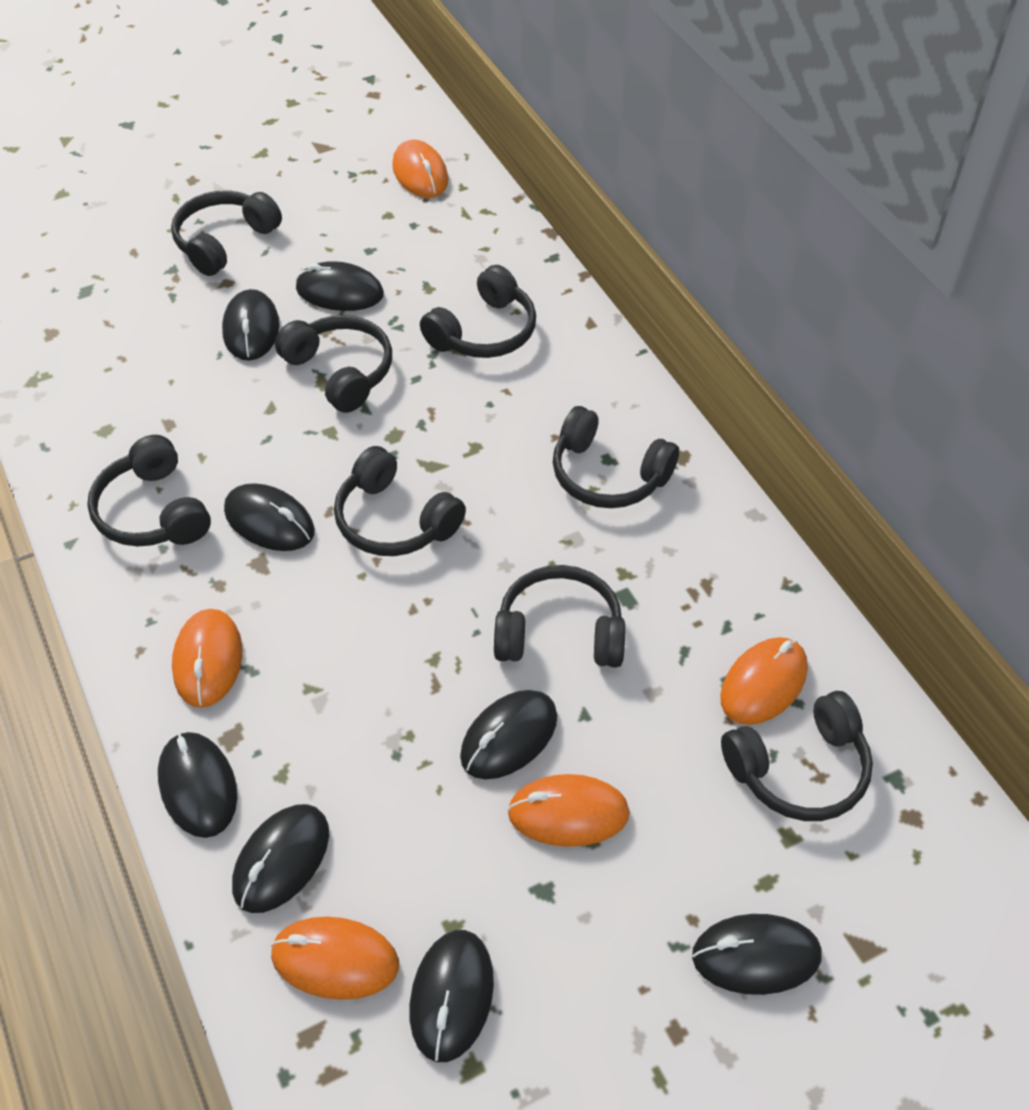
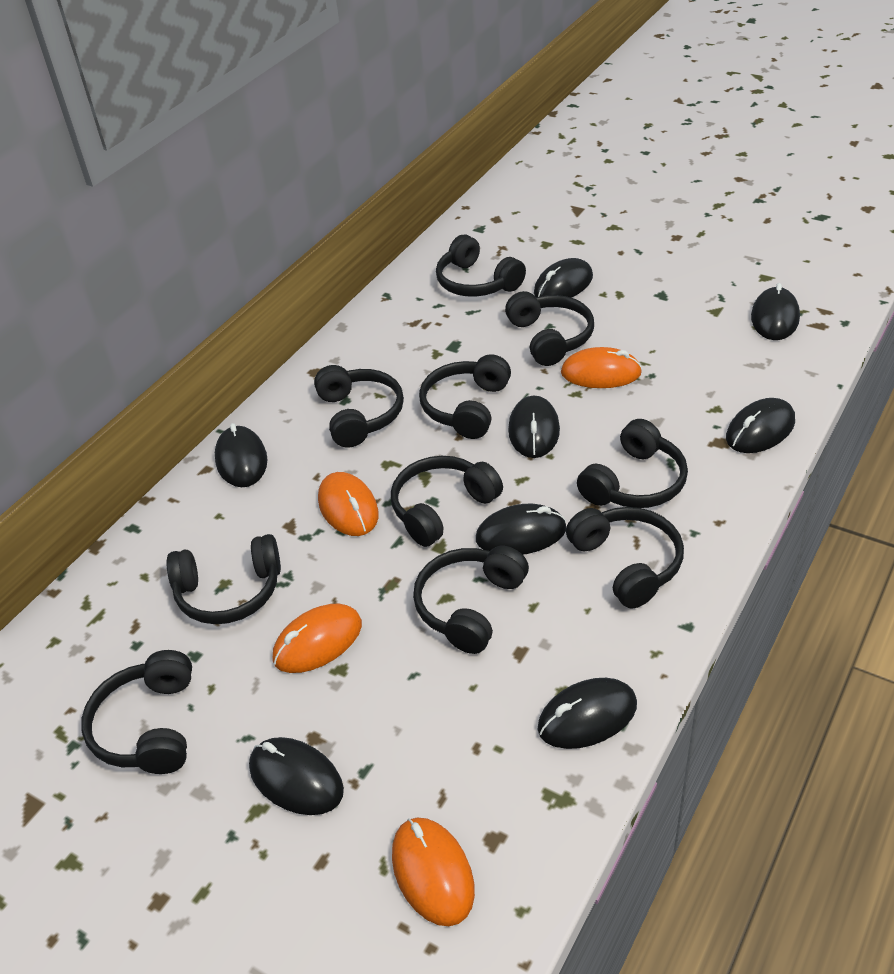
black headphones: [87,435,211,546] [171,191,282,276] [275,315,392,413] [334,446,466,556] [420,265,536,358] [494,565,625,668] [553,406,679,508] [721,691,873,821] = 8 -> [81,650,192,774] [166,534,281,624] [314,365,404,448] [391,456,503,547] [413,546,529,654] [419,354,511,439] [436,234,526,297] [505,291,594,366] [566,507,684,609] [577,419,688,508] = 10
orange mouse: [172,609,242,708] [270,917,399,1000] [392,139,449,198] [507,774,630,847] [720,637,808,725] = 5 -> [273,604,362,673] [318,472,379,536] [392,817,475,926] [561,347,642,388] = 4

